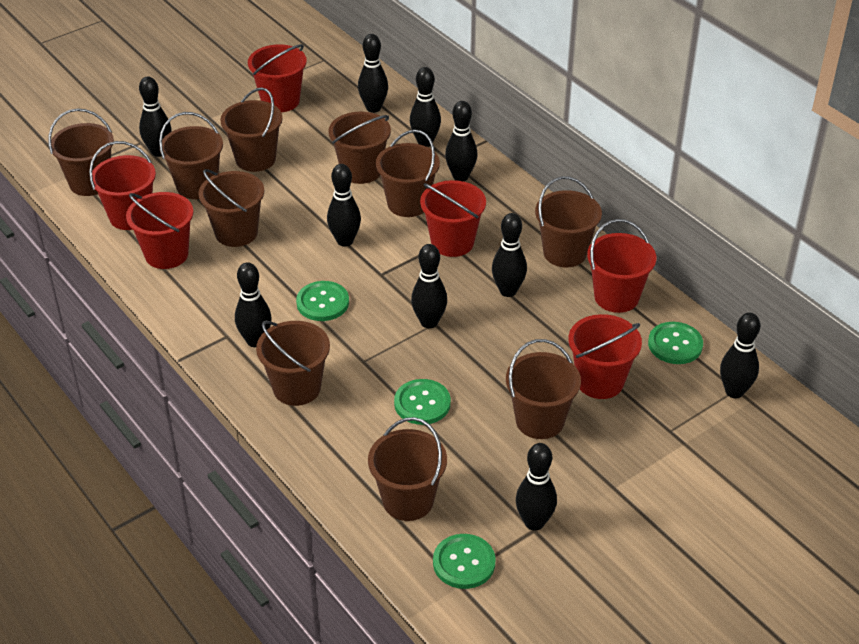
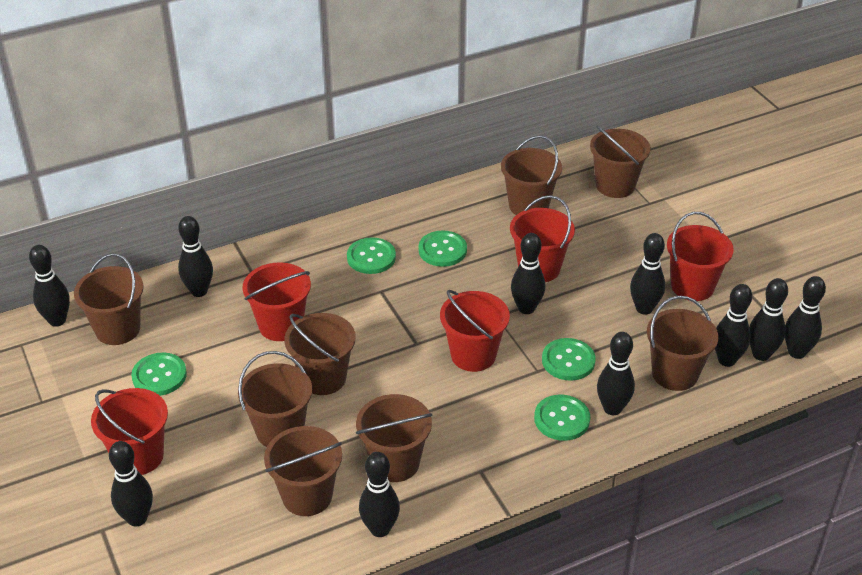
brown bucket: [48,108,114,196] [159,112,223,199] [199,169,264,247] [220,87,283,172] [256,321,330,406] [328,112,391,184] [368,417,447,521] [376,130,440,217] [506,339,581,439] [535,176,602,267] = 10 -> [74,253,144,345] [238,351,312,447] [264,426,342,516] [284,313,356,395] [356,394,432,482] [501,135,562,215] [590,125,651,198] [647,296,718,391] = 8
green button: [296,281,349,321] [394,379,451,425] [433,534,496,589] [648,322,703,364] = 4 -> [131,353,187,396] [347,237,396,274] [418,231,467,267] [534,395,590,441] [542,338,596,381] = 5
red bucket: [89,141,156,230] [126,192,193,269] [248,44,307,112] [420,180,486,257] [568,314,642,399] [587,219,656,313] = 6 -> [91,388,168,475] [242,262,311,341] [440,290,510,372] [510,195,575,282] [667,212,734,301] = 5

